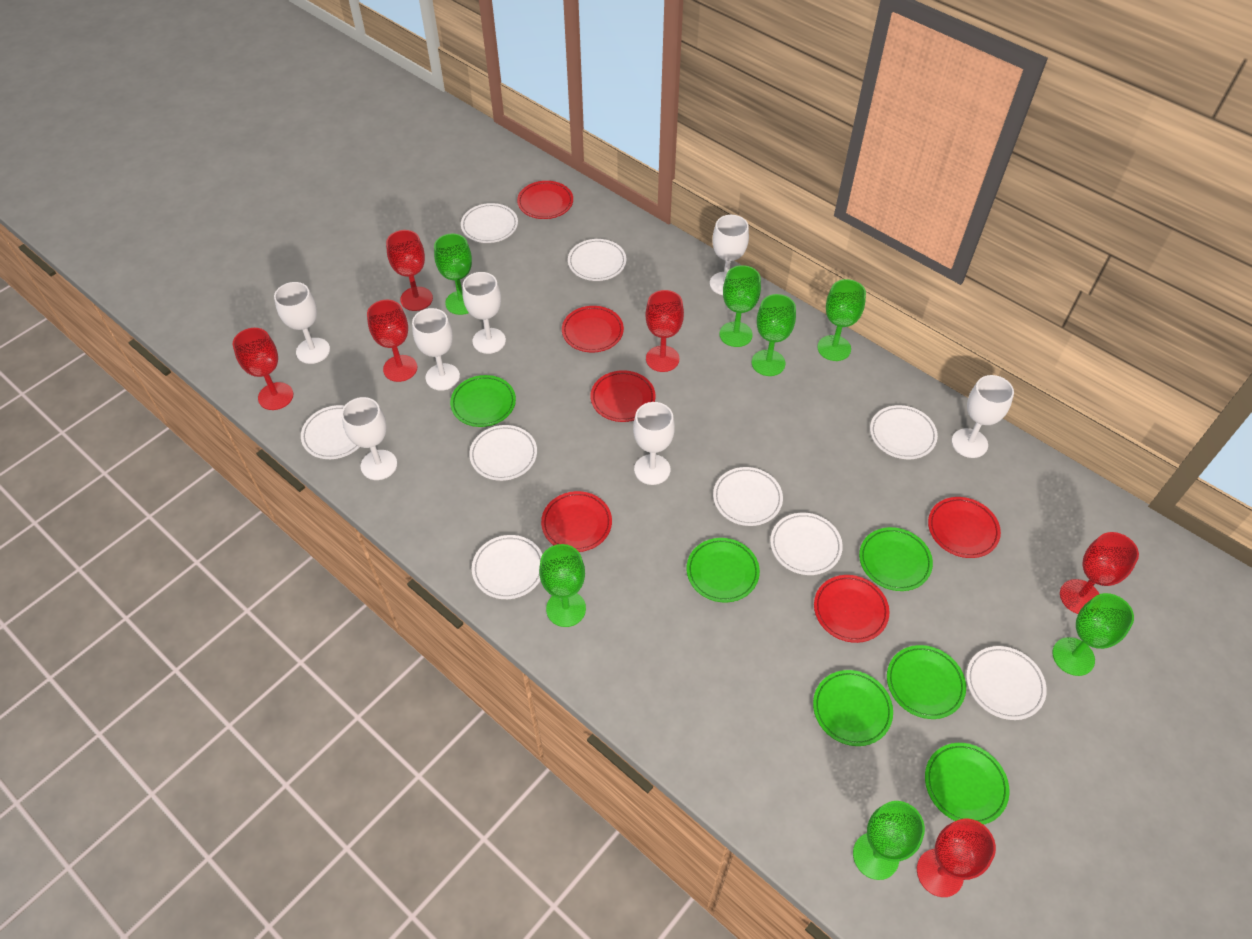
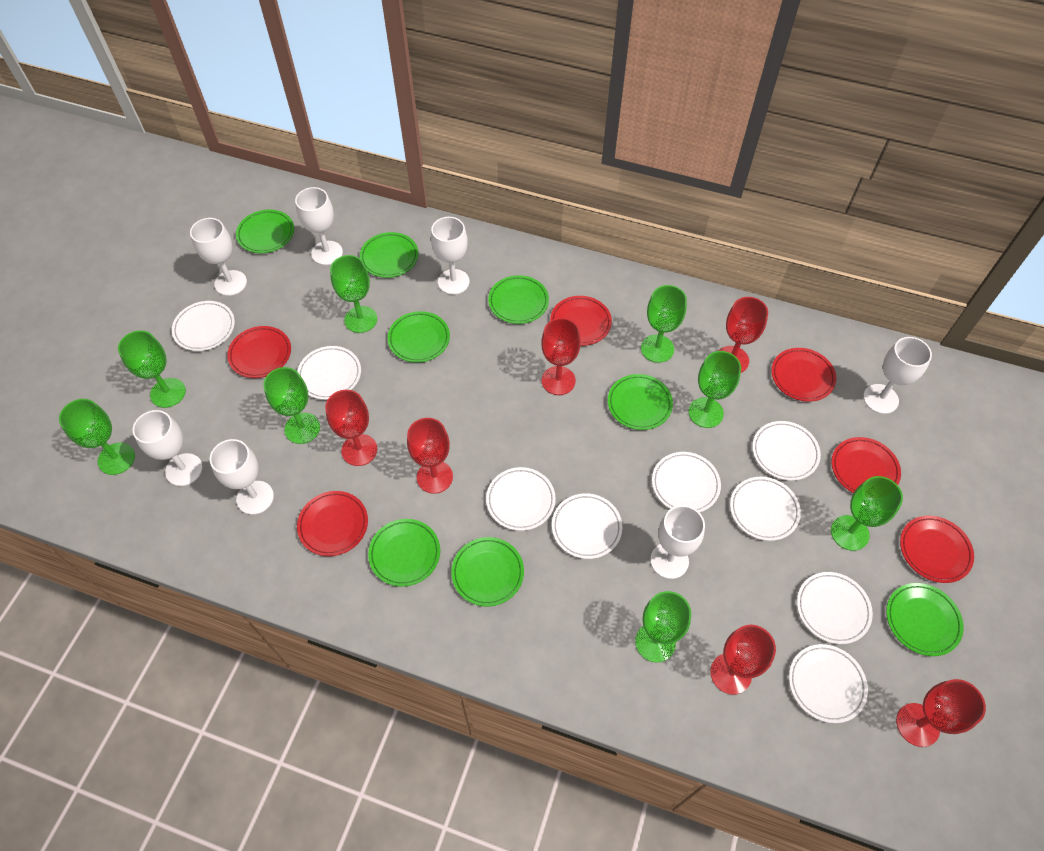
green goblet: [434,233,472,315] [539,544,586,627] [719,265,761,347] [752,294,796,376] [817,279,866,361] [853,801,925,880] [1052,593,1134,676] = 7 -> [59,399,135,475] [118,330,186,408] [264,367,320,444] [330,255,377,333] [635,591,691,662] [641,285,687,363] [689,351,741,428] [831,476,903,551] = 8
green plate: [450,375,516,427] [687,538,760,603] [813,670,893,746] [859,527,933,591] [887,645,966,719] [925,743,1009,825] = 6 -> [236,210,294,253] [360,232,419,278] [368,519,440,587] [387,311,450,363] [451,537,524,606] [488,275,549,324] [608,374,673,430] [886,583,964,656] = 8

